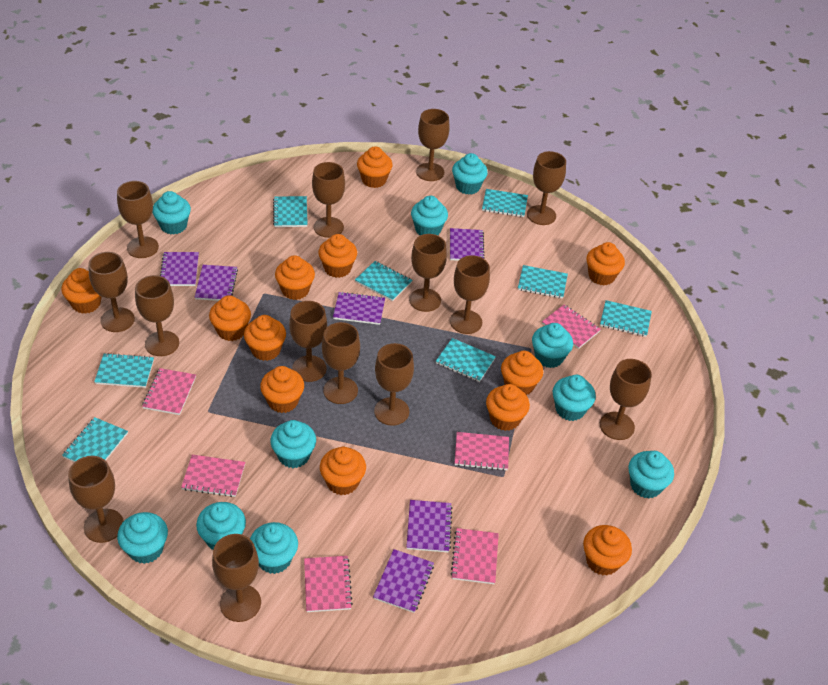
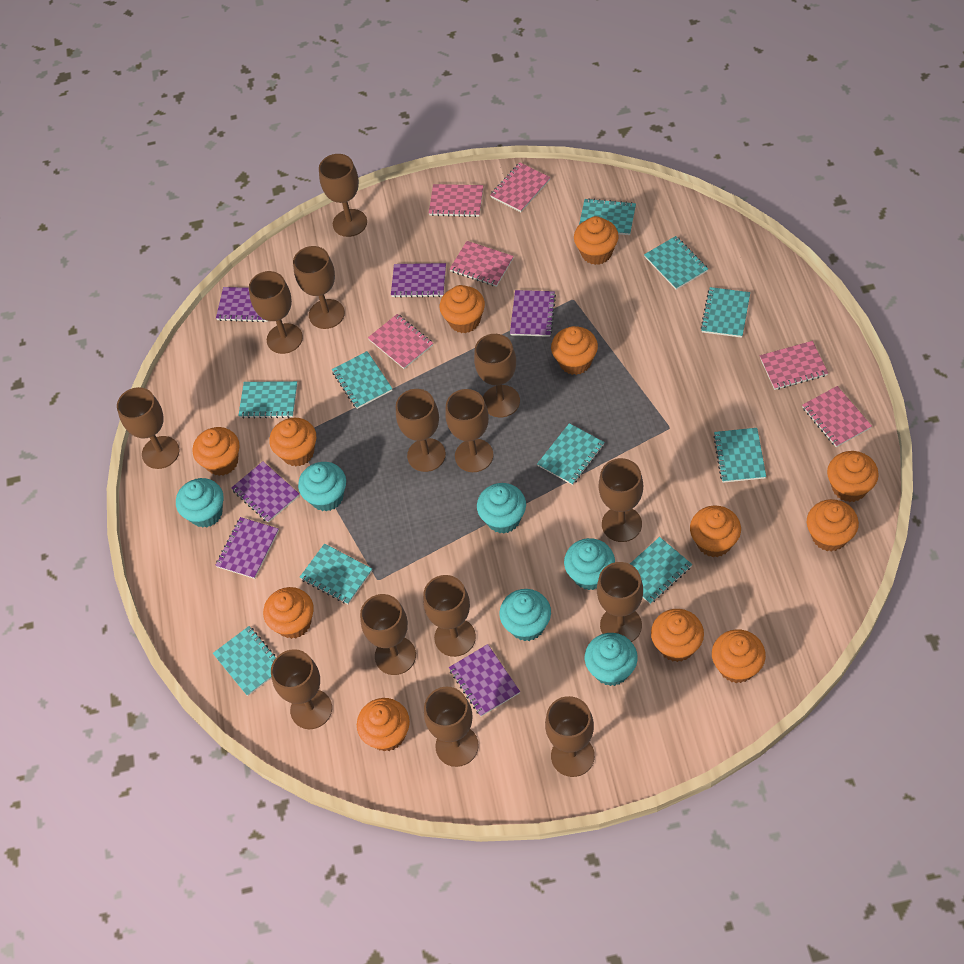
turquoise cupcake: [117,512,168,564] [152,191,191,234] [196,502,246,550] [250,522,298,574] [270,420,316,468] [411,196,448,236] [452,153,488,195] [532,323,573,368] [553,375,596,421] [628,451,674,498] = 10 -> [176,478,223,528] [298,462,346,511] [477,483,526,534] [499,589,551,641] [564,538,615,590] [585,633,638,686] = 6
turquoise notebook: [62,417,128,462] [94,353,154,388] [273,196,308,227] [355,261,412,301] [436,338,496,382] [482,189,528,217] [518,265,568,299] [600,300,652,337] = 8 -> [213,626,276,696] [238,381,297,418] [300,543,372,604] [332,351,393,409] [537,423,605,485] [579,198,636,235] [630,537,692,604] [644,236,708,290] [700,287,750,338] [713,428,766,483] = 10

